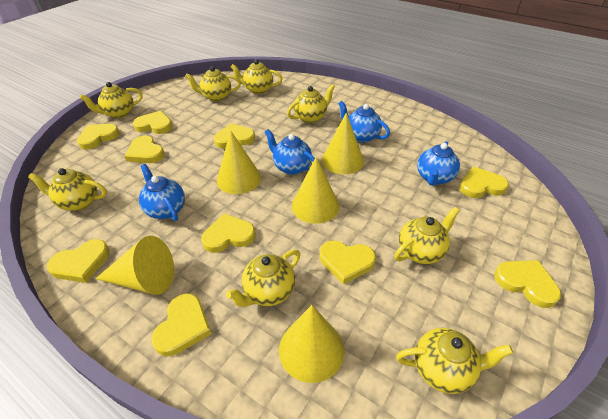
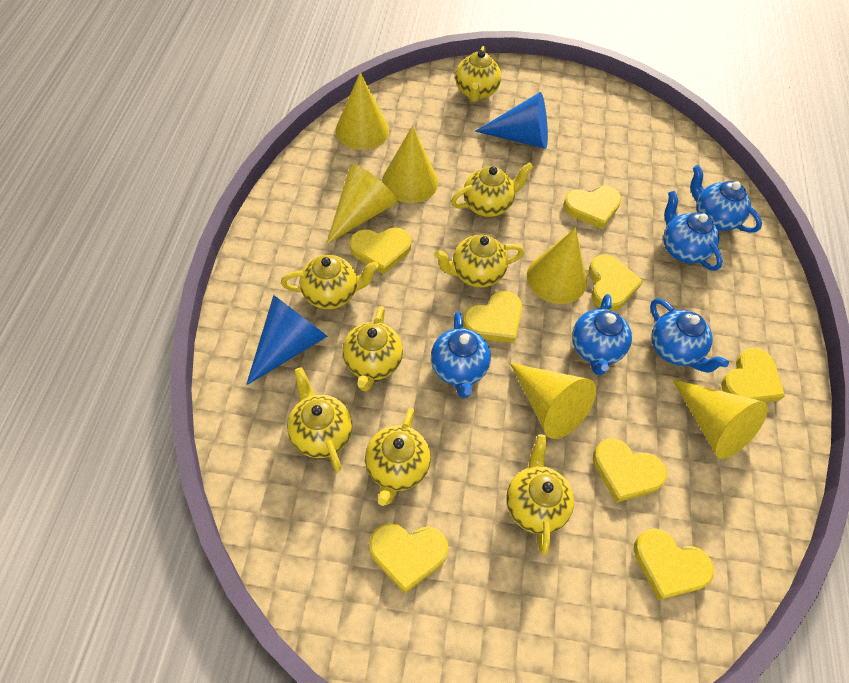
blue cone: none = 0 -> [246,295,328,385] [475,92,548,149] = 2
blue teapot: [139,164,185,221] [265,129,315,175] [338,101,390,143] [417,141,460,186] = 4 -> [431,312,491,398] [572,294,632,375] [650,298,729,373] [663,191,723,271] [690,165,762,233] = 5
yellow cone: [95,236,174,295] [217,131,261,194] [279,305,344,383] [292,157,339,224] [322,113,364,174] = 5 -> [327,164,397,244] [336,72,389,150] [382,125,438,203] [510,363,596,439] [527,228,587,304] [672,379,768,459] = 6
yellow heart: [47,239,110,283] [77,124,120,150] [124,136,165,163] [133,111,173,134] [151,294,212,356] [201,213,256,253] [214,123,255,148] [320,241,376,284] [459,167,509,198] [494,260,561,308] = 10 -> [350,228,412,274] [369,523,448,594] [463,291,522,343] [563,185,621,229] [588,254,643,311] [593,438,667,503] [634,528,714,600] [721,348,785,402] = 8

